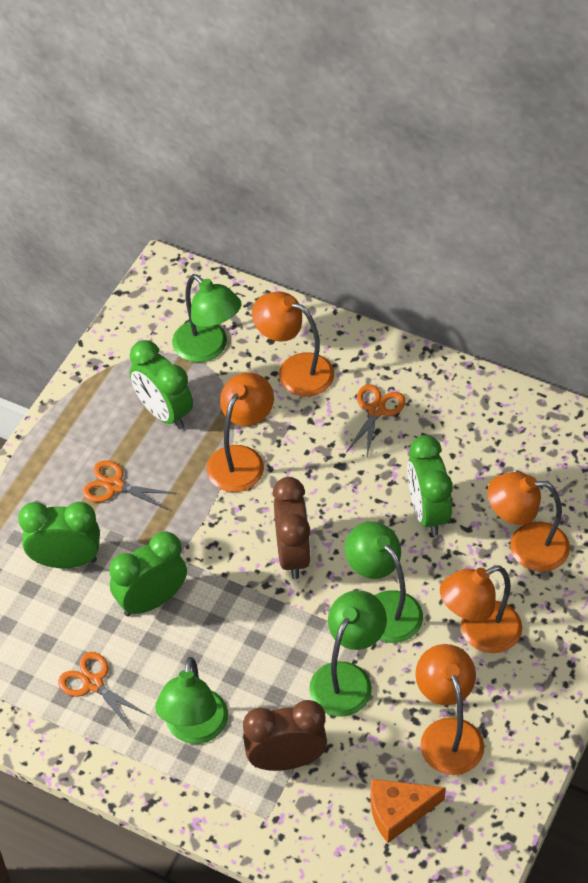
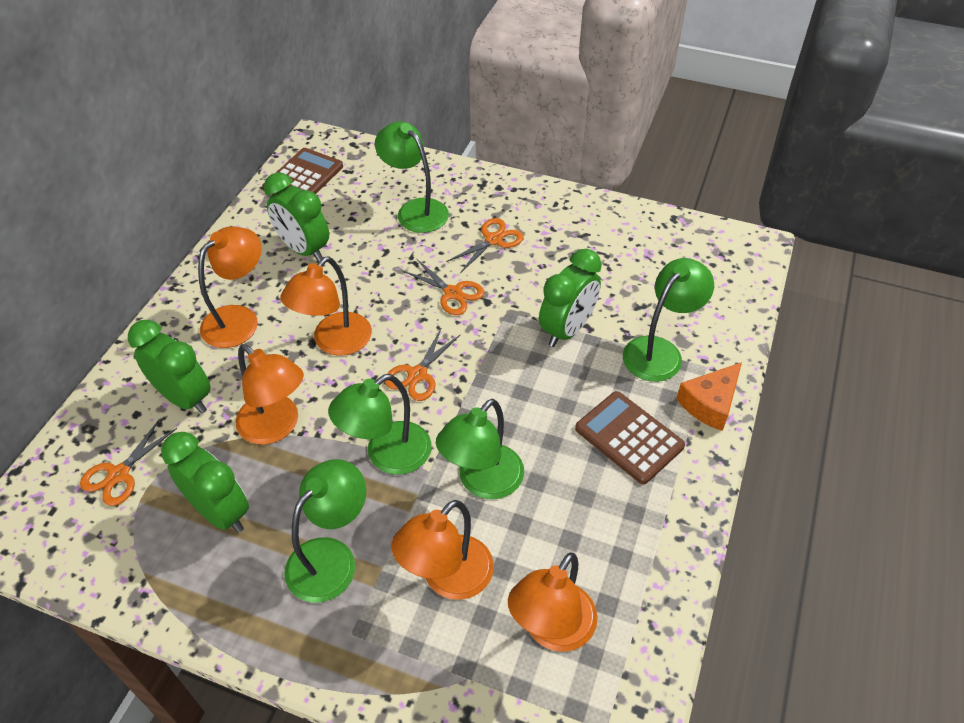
brown calculator: none = 0 -> [262,148,343,195] [575,391,685,484] = 2
brown clock: [243,700,327,771] [272,477,311,579] = 2 -> none = 0
green lamp: [155,657,228,744] [172,274,242,363] [309,590,387,717] [345,522,423,643] = 4 -> [284,459,366,603] [328,374,432,475] [375,121,449,233] [436,399,524,499] [623,258,714,382] = 5
orange scissors: [58,652,148,731] [82,460,177,510] [346,384,405,457] = 3 -> [80,419,177,506] [385,327,460,401] [403,259,485,315] [446,218,524,273] = 4

